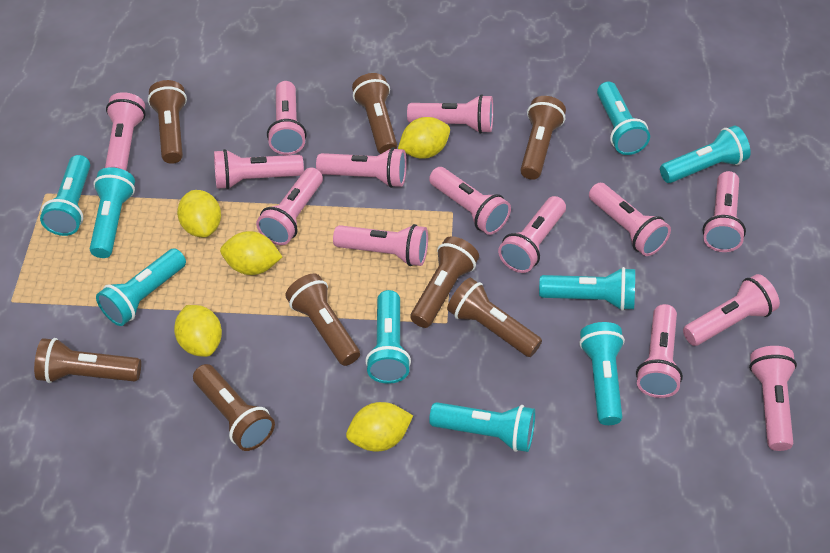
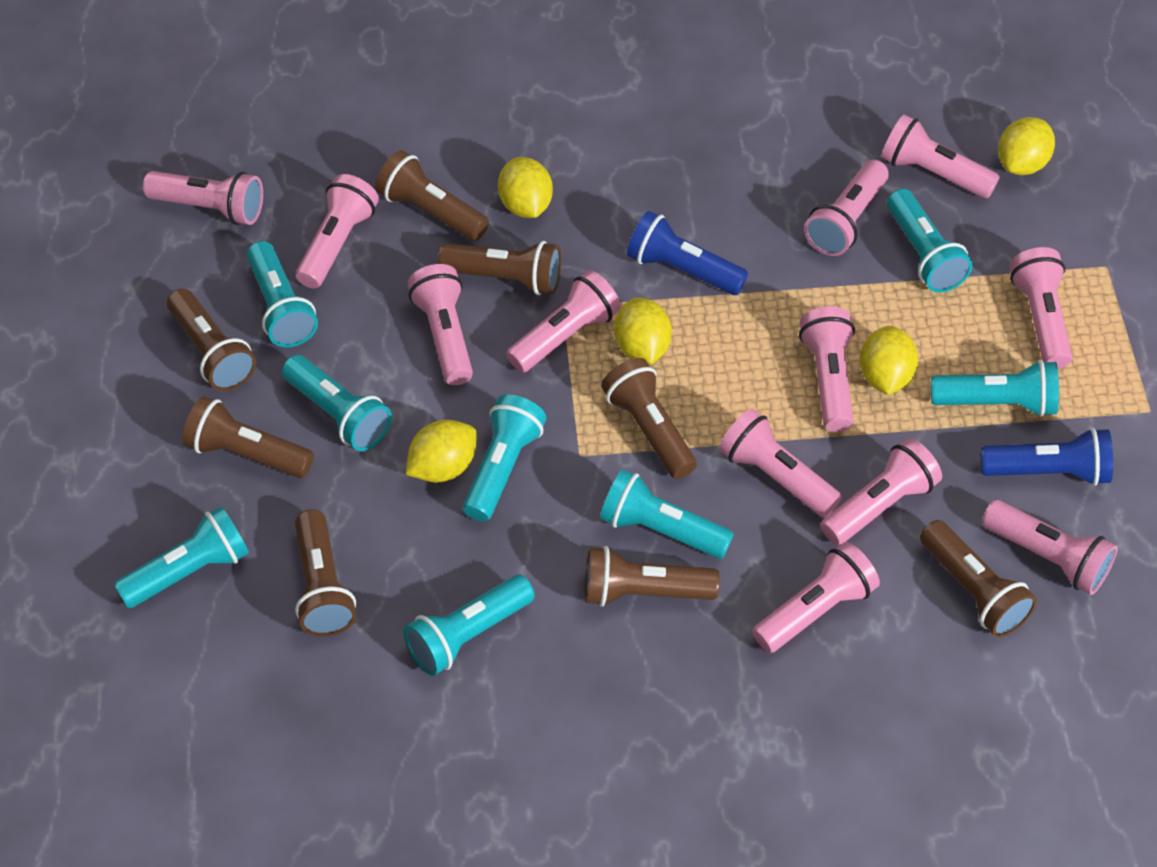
blue flashlight: none = 0 -> [627,211,748,295] [980,428,1113,486] = 2
pink flashlight: [105,92,146,171] [214,149,304,190] [256,167,323,245] [267,81,307,155] [316,147,407,188] [333,224,428,266] [407,94,493,134] [429,167,511,235] [498,196,566,273] [589,183,671,256] [636,304,683,398] [683,274,780,346] [702,171,746,252] [749,346,797,451] = 14 -> [143,171,263,225] [296,174,379,288] [408,264,473,385] [506,270,621,373] [719,409,842,517] [752,542,880,653] [799,306,855,432] [804,160,889,256] [821,438,942,545] [881,114,1000,198] [982,500,1118,595] [1010,247,1072,369] = 12
turquoise flashlight: [40,155,90,236] [90,167,135,258] [96,249,186,326] [365,290,411,384] [429,402,535,452] [539,267,635,311] [579,322,625,425] [597,82,650,155] [660,126,751,183] = 9 -> [114,506,249,608] [247,241,318,347] [282,355,392,451] [403,575,535,676] [463,394,547,521] [600,469,734,559] [887,189,973,293] [931,360,1059,417] = 8

